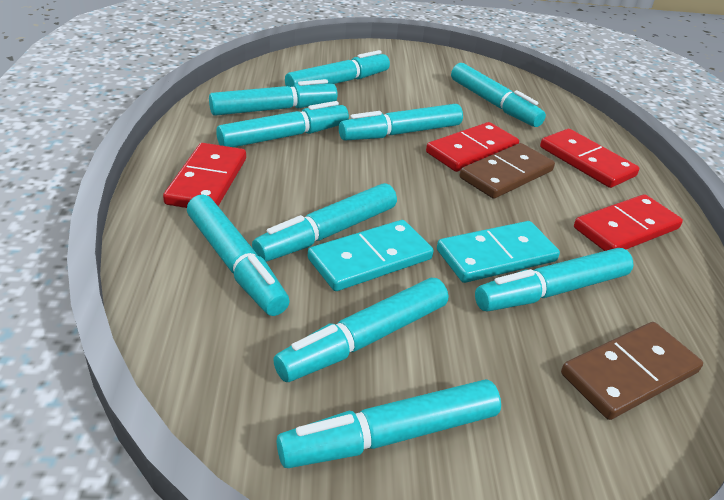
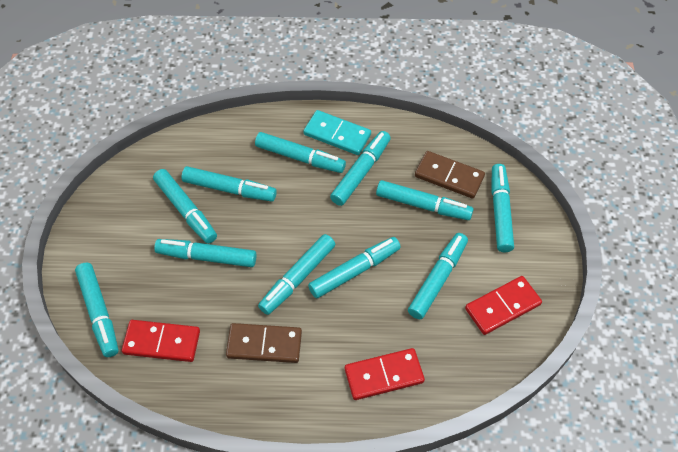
red domino: [163,143,246,208] [426,122,519,172] [540,129,640,188] [574,194,683,251] = 4 -> [122,320,200,362] [345,348,425,400] [465,276,542,335] = 3
turquoise domino: [308,220,434,291] [437,221,560,283] = 2 -> [304,110,371,155] = 1
turquoise marker: [187,195,290,316] [209,79,338,116] [216,101,349,147] [252,183,397,262] [273,278,448,382] [277,379,501,468] [285,50,390,87] [339,104,463,141] [451,63,546,127] [475,248,633,312] = 10 -> [75,263,119,357] [153,169,217,244] [154,239,257,267] [181,166,277,202] [255,132,346,173] [258,234,335,315] [308,237,401,298] [330,131,391,206] [376,180,474,220] [408,233,468,319] [491,164,514,253] = 11

